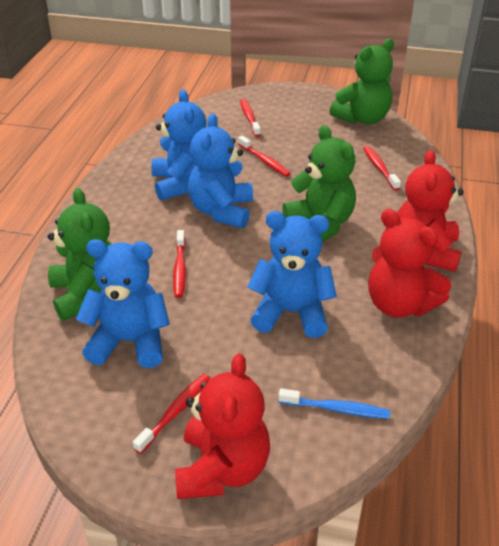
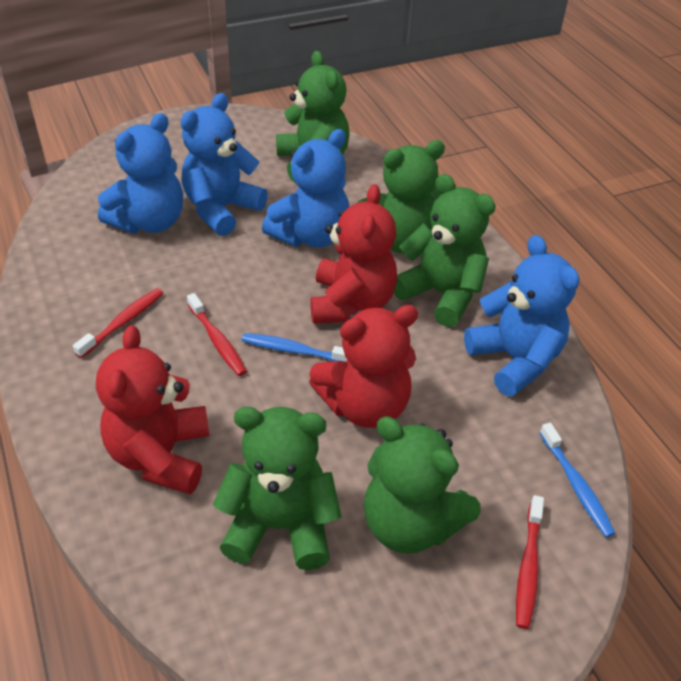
blue toothbrush: [278,388,390,419] = 1 -> [242,333,347,362] [540,423,616,537] = 2
green teddy bear: [48,188,111,321] [282,125,356,243] [329,39,394,124] = 3 -> [213,407,341,570] [276,51,350,183] [356,140,445,253] [364,417,481,554] [394,174,496,327] = 5
red toothbrush: [133,374,210,454] [173,230,186,298] [238,135,291,177] [240,99,261,137] [363,146,401,191] = 5 -> [73,288,163,358] [187,293,247,376] [516,495,544,629] = 3

